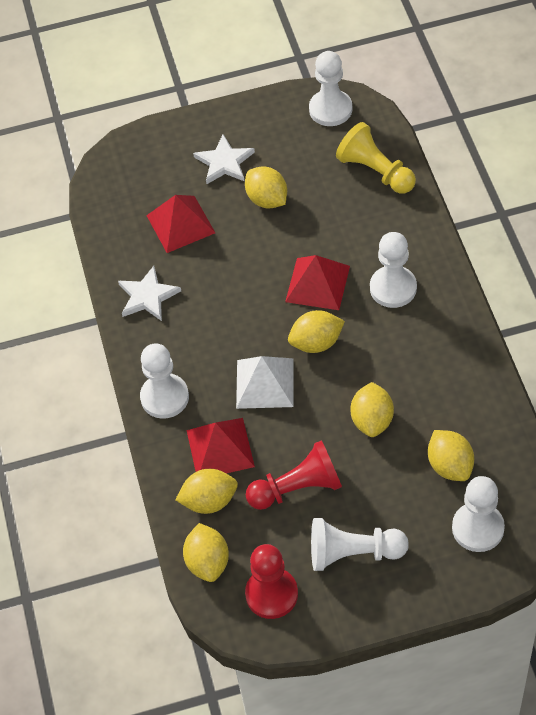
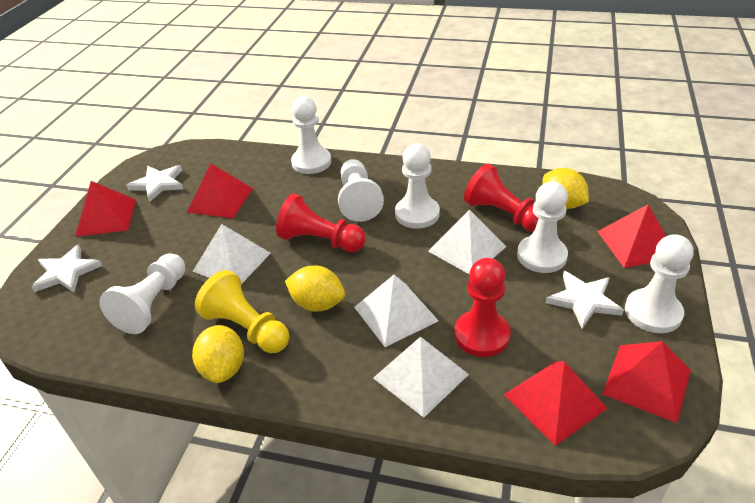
red pawn: [245,544,298,619] [246,440,342,510] = 2 -> [276,194,366,252] [454,258,511,357] [464,164,539,232] = 3
red pyramid: [146,195,215,253] [187,418,255,473] [285,255,350,310] = 3 -> [75,181,136,237] [187,163,253,218] [504,361,608,446] [597,204,666,268] [602,341,691,423] = 5
white pawn: [140,343,189,419] [309,51,352,126] [311,518,409,571] [370,232,417,308] [452,476,505,552] = 5 -> [99,254,185,334] [291,96,331,174] [338,159,384,222] [395,143,440,229] [517,182,568,273] [625,234,694,333] = 6
white pyramid: [236,356,294,409] = 1 -> [193,224,271,284] [354,275,439,347] [373,336,469,418] [428,210,507,274] = 4
white star: [118,266,181,321] [193,134,255,184] = 2 -> [32,244,102,292] [126,165,183,202] [546,271,624,328] = 3
yellow lemon: [175,469,238,514] [183,523,229,582] [245,167,287,208] [288,310,345,353] [350,382,394,437] [428,430,474,481] = 6 -> [192,325,244,383] [285,266,345,312] [543,168,589,209] = 3

